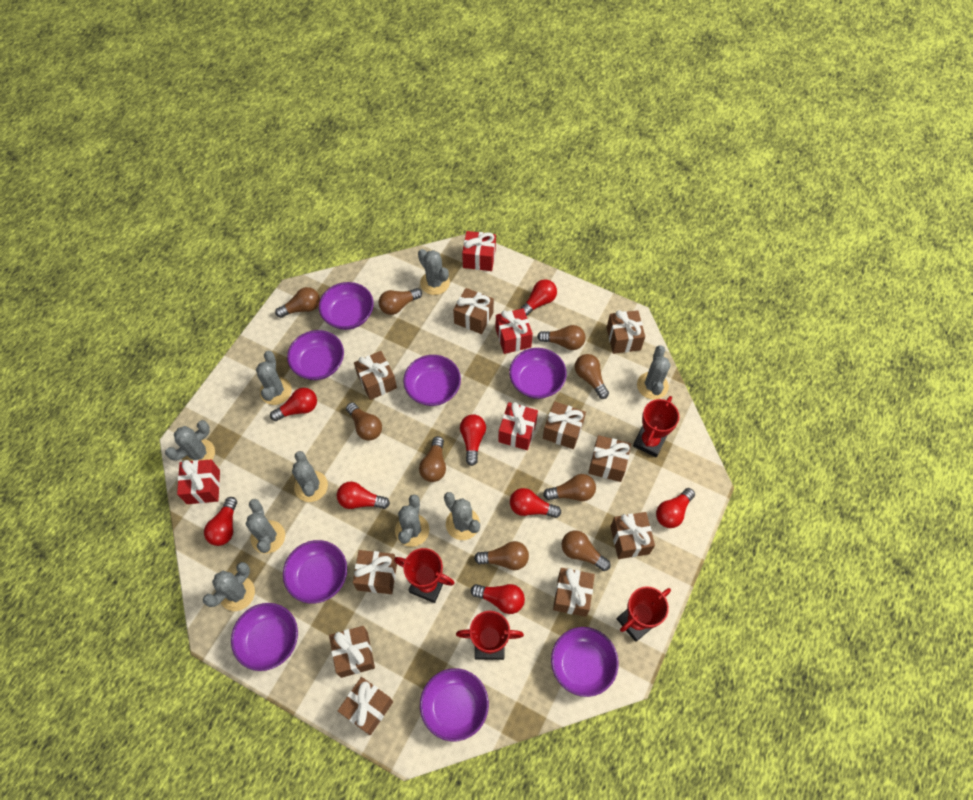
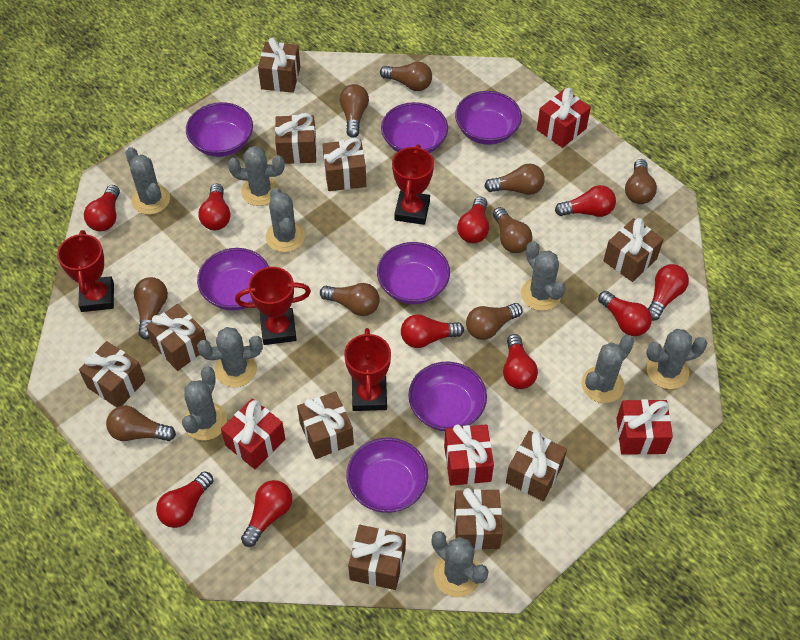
purple bowl: [231,603,298,671] [283,540,347,604] [287,330,344,380] [319,282,374,330] [403,355,461,406] [420,668,489,741] [509,348,567,399] [551,627,618,697] = 8 -> [186,102,253,157] [197,248,269,311] [346,438,428,513] [377,242,450,304] [381,102,448,153] [408,361,487,431] [455,91,522,145] = 7
red light bulb: [204,497,237,546] [270,388,317,421] [337,481,390,509] [460,414,486,466] [471,584,525,614] [510,488,561,518] [520,279,557,316] [656,488,695,528] = 8 -> [84,185,120,231] [156,471,214,528] [198,183,230,230] [241,480,292,547] [401,314,464,348] [457,197,489,243] [503,334,538,389] [555,185,616,217] [598,291,652,336] [648,264,689,321] = 10

